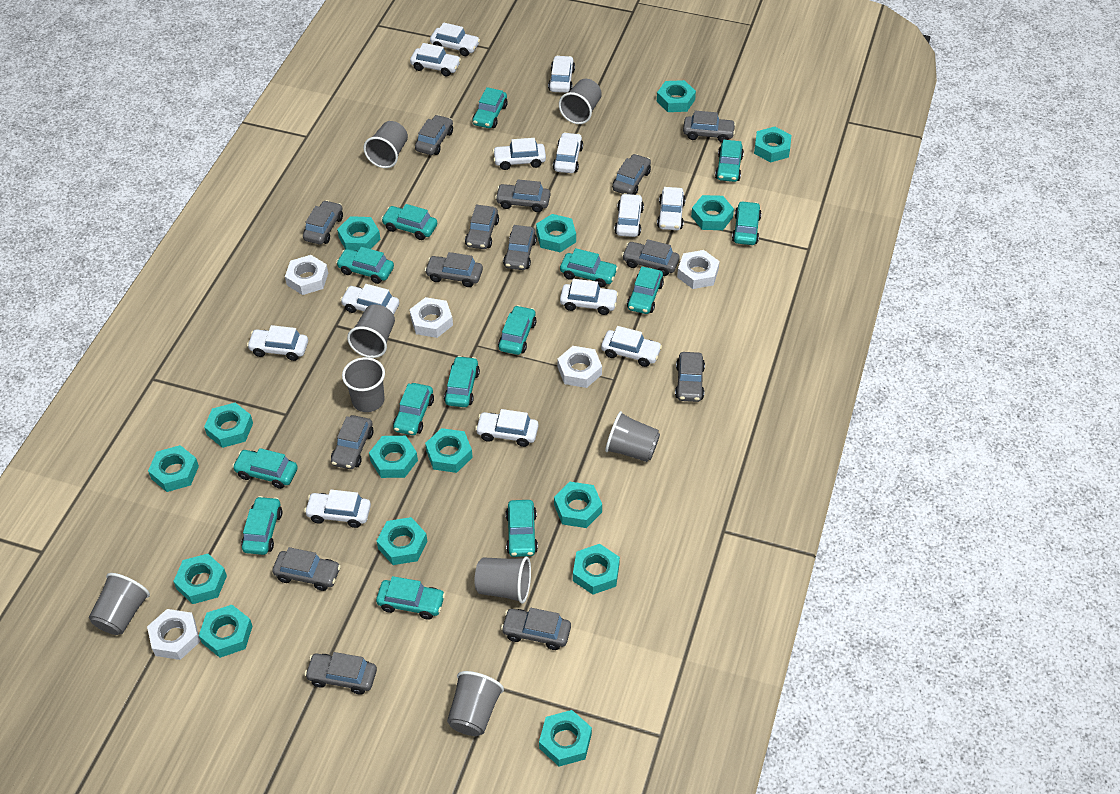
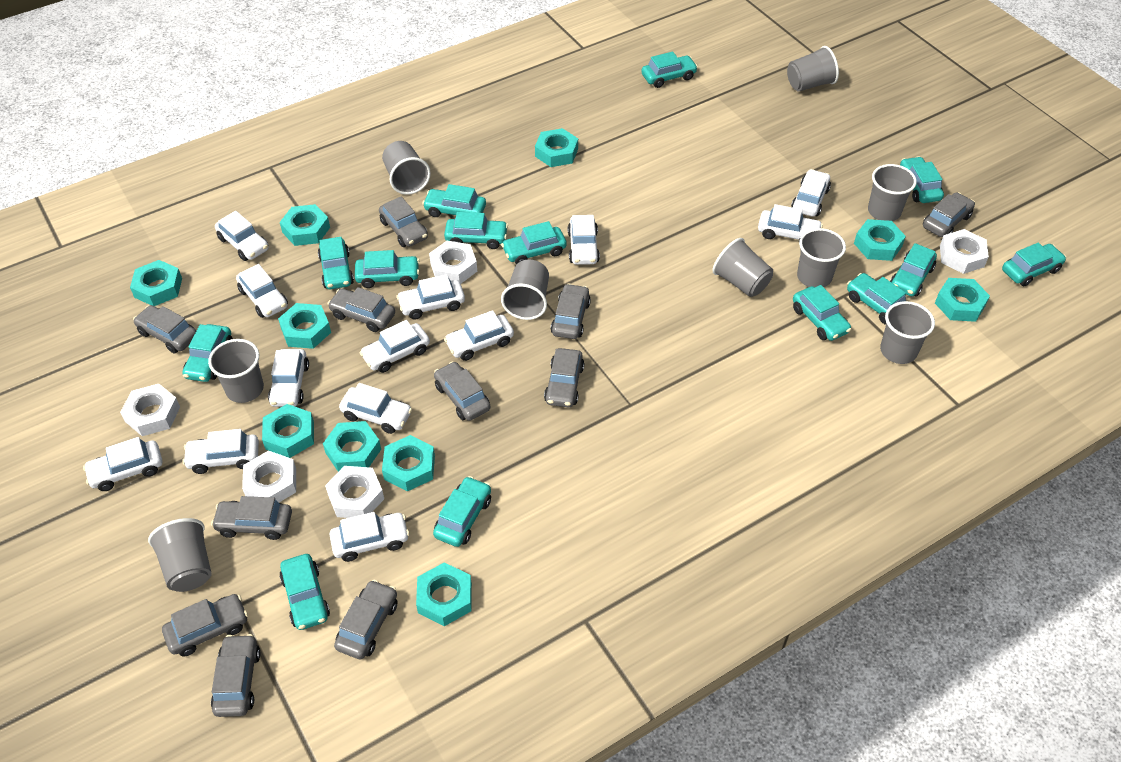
grey car: [272,547,341,591] [303,200,343,245] [305,652,377,695] [331,415,373,469] [415,115,453,155] [425,252,483,287] [465,205,499,249] [495,179,550,212] [501,608,571,650] [503,225,537,270] [612,154,651,195] [622,239,680,276] [675,352,705,402] [683,111,736,143] = 14 -> [133,305,196,353] [162,594,248,656] [211,496,292,540] [211,634,261,717] [328,287,395,332] [334,580,397,659] [379,197,428,247] [434,361,490,421] [544,348,584,407] [551,283,591,339] [923,192,975,237] = 11
grey cup: [89,573,150,635] [342,357,385,412] [347,304,395,358] [363,121,408,168] [447,671,504,736] [475,557,531,604] [559,79,602,124] [605,411,660,462] = 8 -> [148,518,211,592] [208,339,264,403] [382,141,431,195] [501,259,549,320] [712,238,773,297] [787,46,839,92] [797,228,846,287] [868,164,917,221] [880,301,935,364] = 9
turquoise nut: [148,445,199,492] [173,554,227,604] [199,605,253,658] [204,403,253,448] [337,216,380,251] [369,436,418,478] [377,517,427,565] [425,428,473,473] [536,214,576,252] [539,710,592,767] [554,482,602,528] [573,544,620,595] [657,80,696,112] [691,195,734,230] [754,127,792,162] = 15 -> [130,260,182,306] [262,404,314,458] [278,303,331,349] [280,204,330,246] [323,421,381,472] [382,435,435,491] [416,562,472,626] [535,128,578,167] [854,219,906,261] [935,278,990,322] = 10

